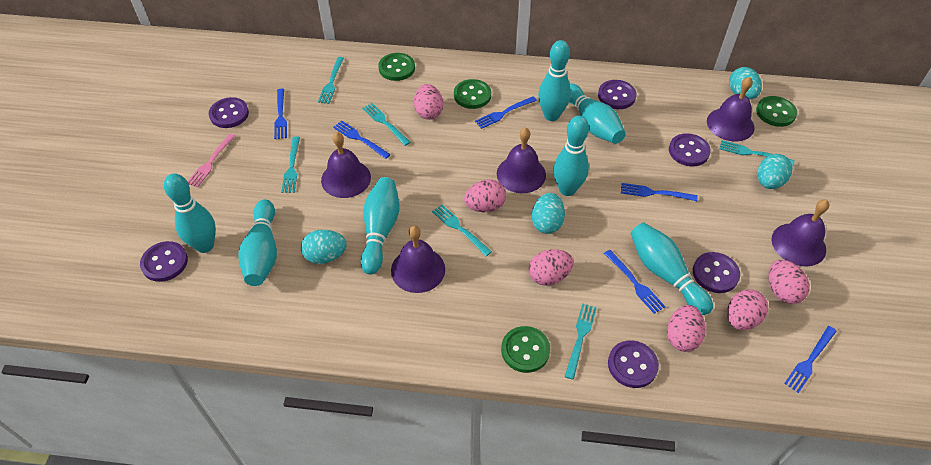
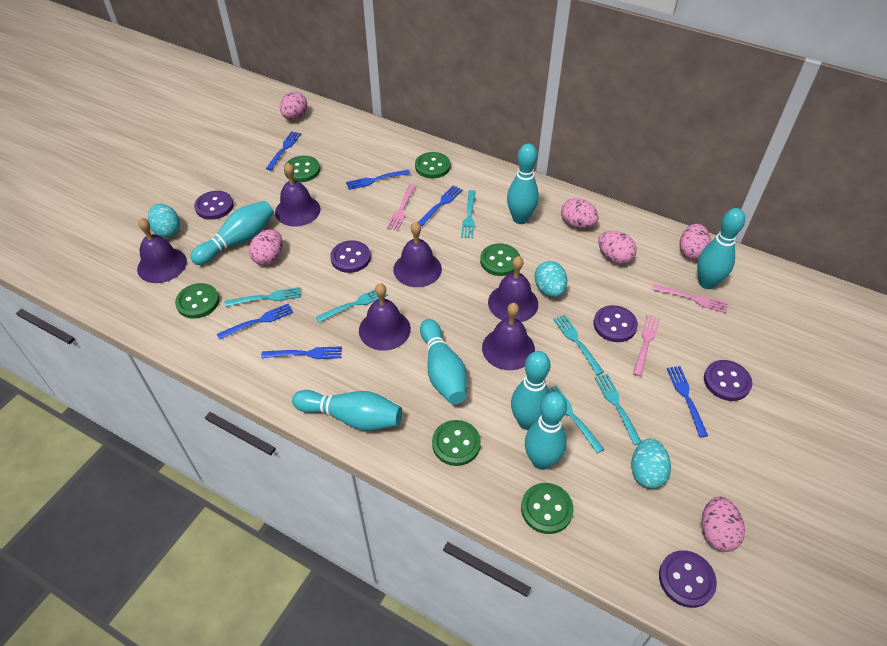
green button: [378,53,415,81] [454,79,491,109] [501,326,550,373] [756,96,797,127] = 4 -> [175,283,219,319] [284,156,320,182] [415,152,450,179] [432,420,481,466] [480,243,520,276] [521,483,574,534] = 6
pink fork: [187,134,235,187] = 1 -> [387,184,416,231] [633,315,660,377] [651,284,728,313] = 3
purple bell: [321,132,371,198] [391,226,445,293] [497,127,546,193] [707,77,754,142] [772,199,829,267] = 5 -> [137,218,187,283] [275,163,321,227] [359,283,411,351] [393,222,442,287] [482,303,535,370] [488,256,538,322] = 6
purple button: [140,241,188,282] [209,97,249,128] [598,80,637,109] [608,340,659,388] [669,133,711,166] [693,252,740,293] = 6 -> [194,191,233,220] [330,240,371,273] [593,305,638,342] [659,550,717,608] [704,360,752,401] = 5
turquoise egg: [301,230,347,264] [531,193,565,234] [729,67,762,100] [757,154,793,189] = 4 -> [148,204,180,238] [535,261,567,297] [631,438,671,489] = 3

